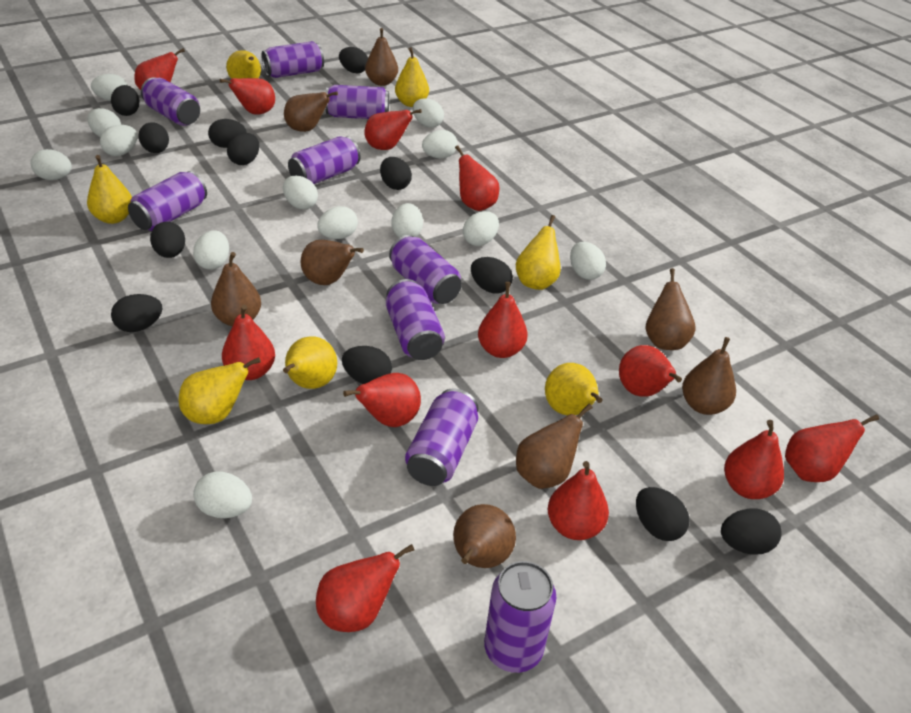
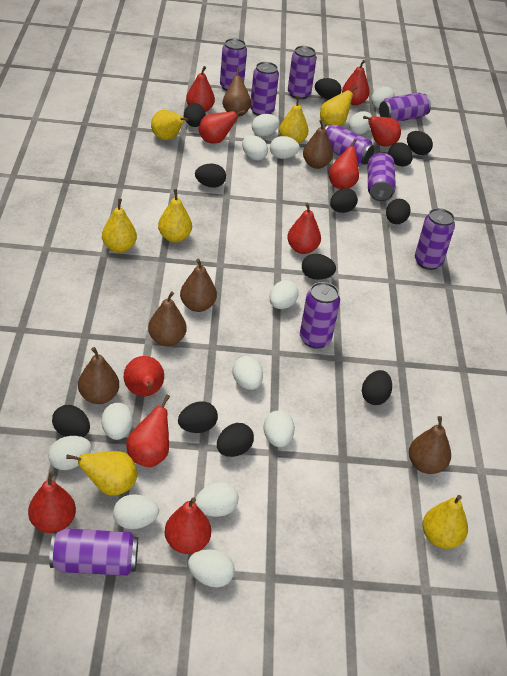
brown pear: [211,252,261,326] [284,91,338,132] [301,240,364,285] [365,28,398,86] [453,504,516,568] [516,404,593,489] [645,268,695,350] [682,337,736,415] = 8 -> [78,347,119,404] [148,292,187,346] [180,259,217,312] [223,68,251,117] [303,119,333,169] [409,416,451,474] = 6
red pear: [135,48,185,90] [220,78,275,115] [222,305,275,380] [316,544,415,632] [343,373,421,427] [364,109,422,150] [455,145,499,211] [478,282,528,358] [548,461,609,540] [619,345,682,397] [724,420,784,499] [785,414,879,482] = 12 -> [28,471,76,533] [124,356,164,396] [126,395,170,467] [165,497,211,554] [186,66,215,112] [199,110,245,143] [287,203,321,254] [328,139,359,189] [342,60,370,105] [363,116,401,146] = 10

